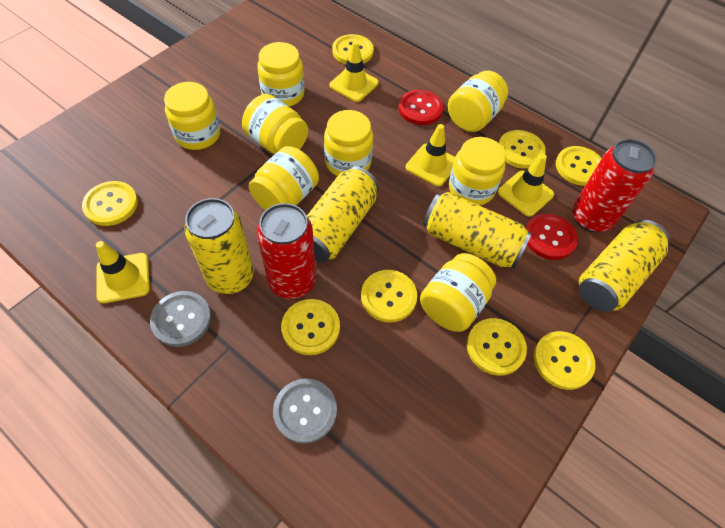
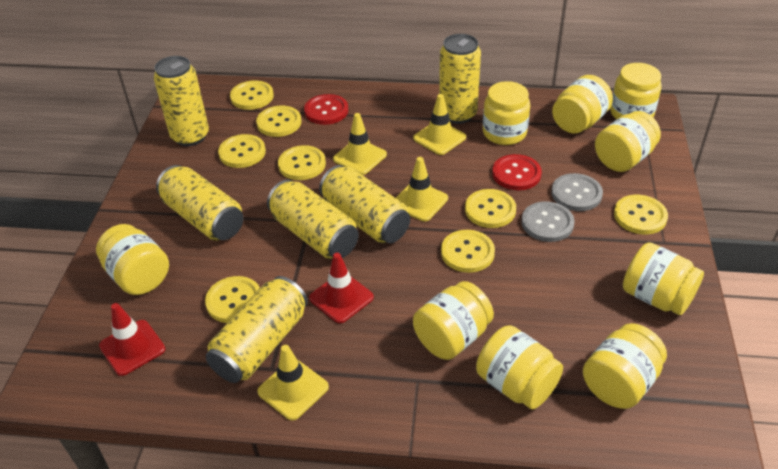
red can: [257,203,316,299] [573,139,657,232] = 2 -> none = 0
red traffic cone: none = 0 -> [99,303,165,376] [309,253,374,323] = 2
yellow can: [184,198,254,294] [307,166,379,262] [423,192,532,269] [579,220,670,312] = 4 -> [154,56,209,146] [156,165,243,241] [206,276,308,383] [267,180,359,259] [319,165,410,243] [439,34,481,124] = 6
yellow jar: [164,82,220,150] [242,94,308,154] [249,146,319,210] [257,42,305,107] [324,110,373,176] [420,253,496,332] [448,71,508,132] [449,137,506,205] = 8 -> [96,224,169,295] [413,281,494,360] [476,325,563,409] [483,81,530,145] [552,75,613,133] [583,323,667,409] [595,111,661,172] [610,63,662,119] [623,242,704,315] = 9

